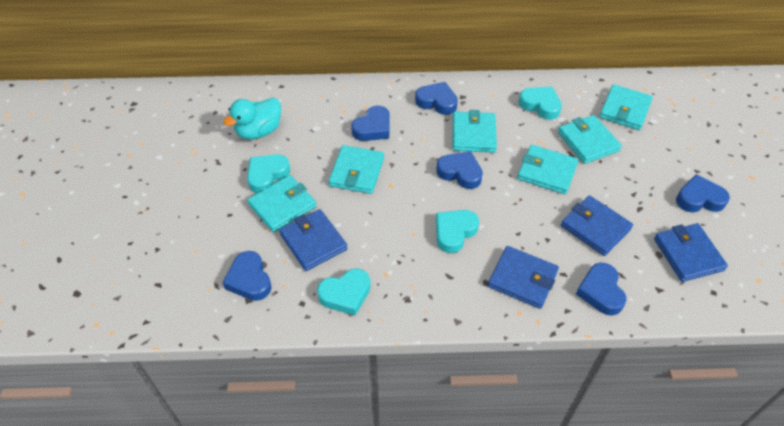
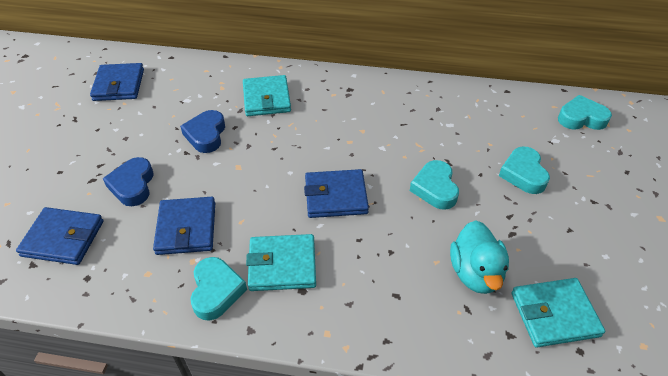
blue heart: [223,251,271,301] [351,105,390,141] [415,82,458,115] [436,151,483,189] [576,263,627,316] [676,174,730,213] = 6 -> [103,157,154,206] [180,110,225,153] = 2
turquoise wallet: [248,175,316,232] [329,145,384,194] [453,110,497,152] [517,145,578,194] [558,115,622,164] [599,84,653,130] = 6 -> [243,75,291,116] [246,234,316,291] [511,278,605,347] = 3

